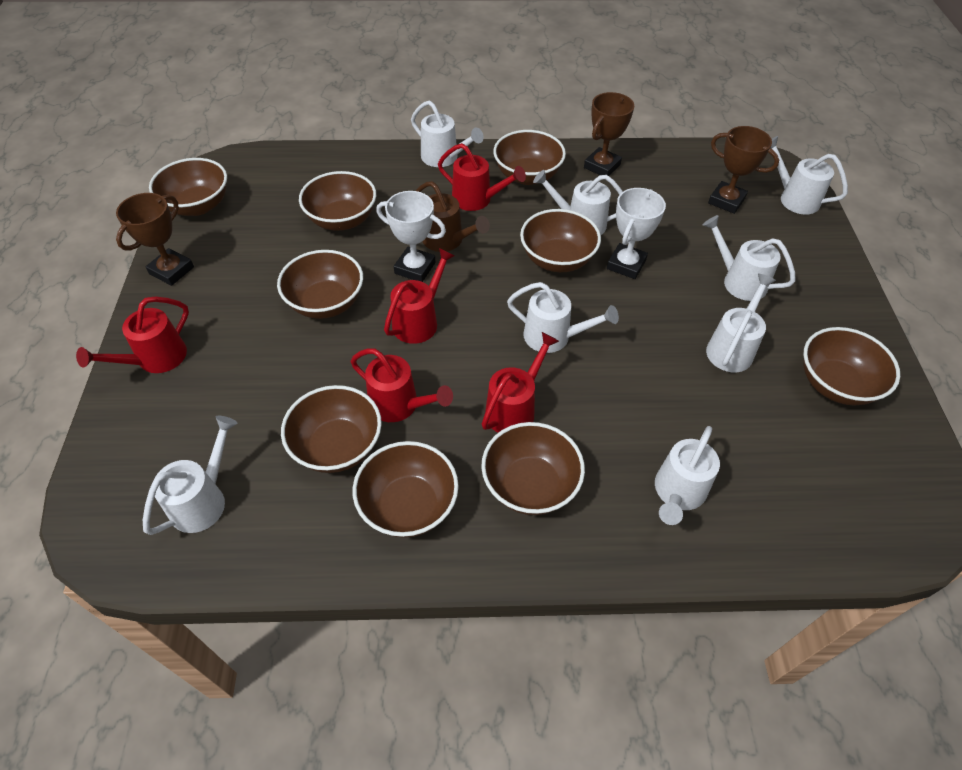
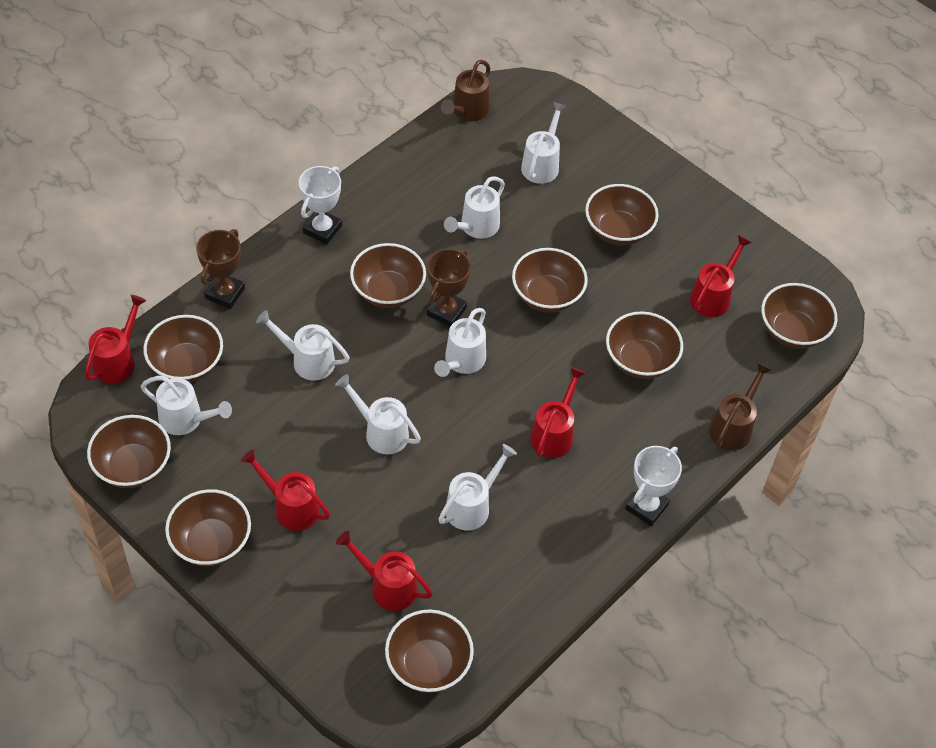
brown trophy: [116,193,194,286] [584,92,634,176] [708,126,779,214] = 3 -> [196,229,245,309] [427,249,471,327] = 2
brown watering can: [416,181,490,252] = 1 -> [441,60,490,121] [709,362,772,450] = 2
white watering can: [143,416,237,535] [411,100,484,167] [507,282,619,353] [533,170,623,235] [655,426,720,525] [703,215,796,301] [706,274,776,372] [770,136,848,215] = 8 -> [141,376,232,435] [256,310,350,381] [335,374,421,454] [434,308,486,377] [438,444,517,530] [444,176,505,239] [521,102,567,184] = 7

